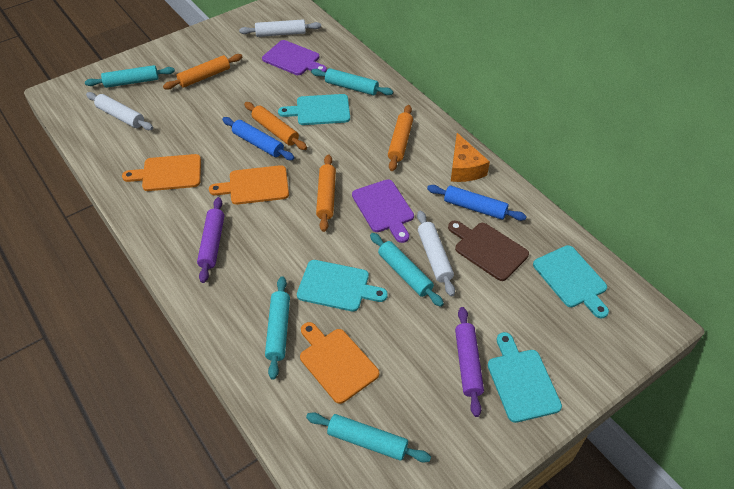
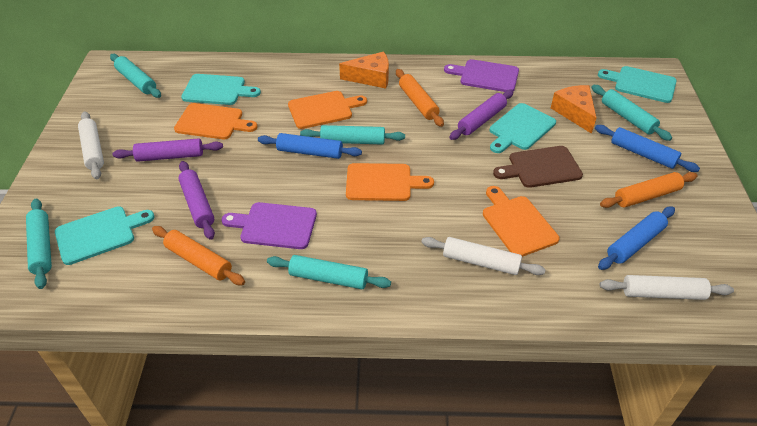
blue rolling pin: [222,117,295,160] [427,185,527,221] = 2 -> [258,133,362,159] [595,125,700,172] [598,207,675,270] = 3
orange cheese: [451,133,490,182] = 1 -> [339,52,389,89] [551,85,597,134] = 2
orange cutting board: [122,154,201,191] [209,165,289,205] [300,322,379,404] = 3 -> [174,103,258,139] [288,91,367,129] [346,163,434,201] [483,186,560,257] = 4
orange rolling pin: [163,54,242,90] [244,102,307,150] [316,154,336,232] [388,105,413,171] = 4 -> [152,226,245,285] [396,69,444,127] [600,172,697,208] = 3
purple rolling pin: [197,197,224,283] [455,307,484,417] = 2 -> [112,138,223,162] [178,161,215,240] [450,90,514,140] = 3

